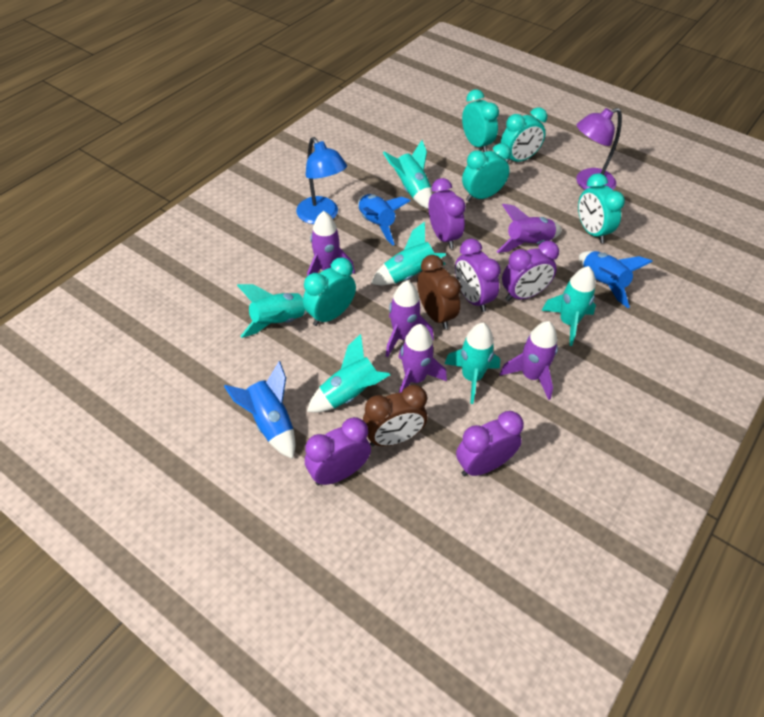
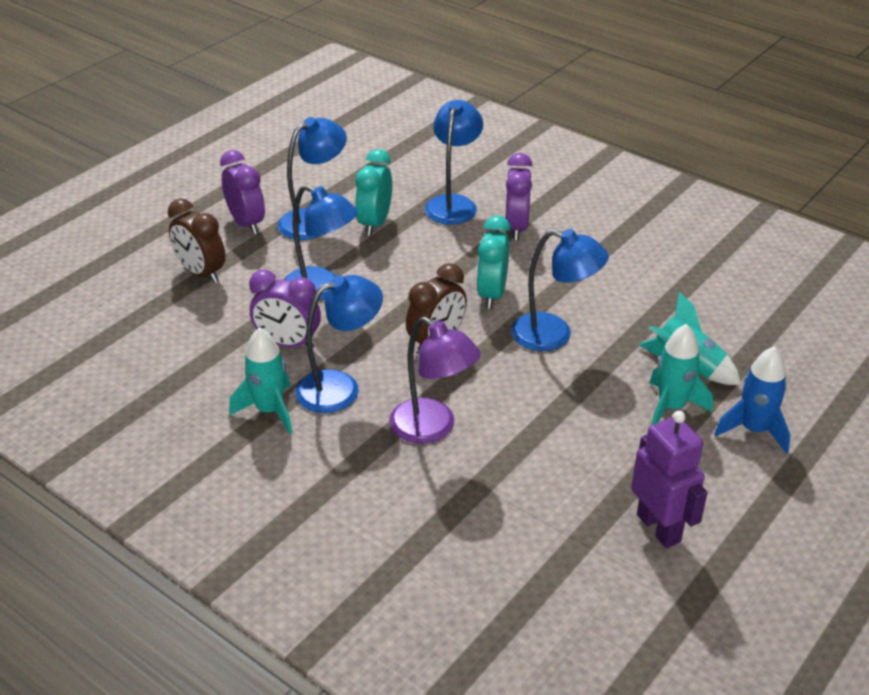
blue lamp: [296,137,347,224] = 1 -> [277,117,347,240] [284,185,358,301] [295,275,383,413] [424,100,483,225] [511,229,609,351] = 5
blue rocket: [224,361,295,459] [358,194,410,245] [579,251,653,308] = 3 -> [714,346,790,454] = 1
purple clock: [305,417,371,486] [428,178,466,249] [455,239,501,312] [456,411,524,476] [502,241,559,301] = 5 -> [220,150,265,235] [249,270,321,348] [505,153,532,240] = 3
purple robot: none = 0 -> [631,411,707,548] = 1
purple rocket: [307,211,355,276] [386,280,434,357] [398,324,447,393] [496,204,562,253] [500,321,558,400] = 5 -> none = 0
turquoise clock: [303,257,356,326] [462,89,499,152] [462,143,511,202] [501,107,547,162] [578,173,625,243] = 5 -> [355,149,392,236] [477,215,511,309] = 2
turquoise rocket: [237,284,308,338] [307,334,390,412] [371,222,446,285] [383,140,432,209] [445,323,500,404] [542,266,596,346] = 6 -> [229,327,293,434] [639,292,741,385] [650,324,713,425] = 3

